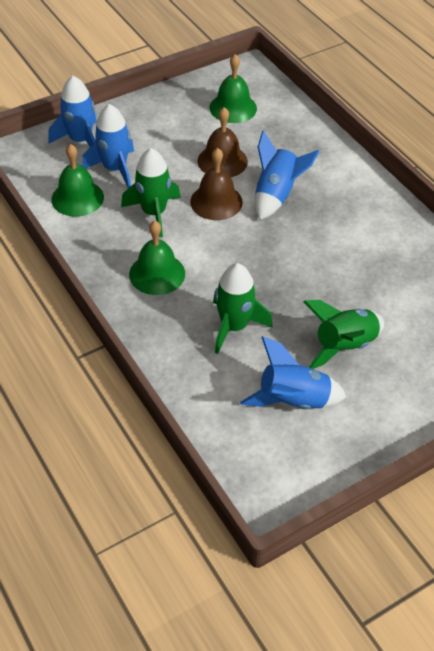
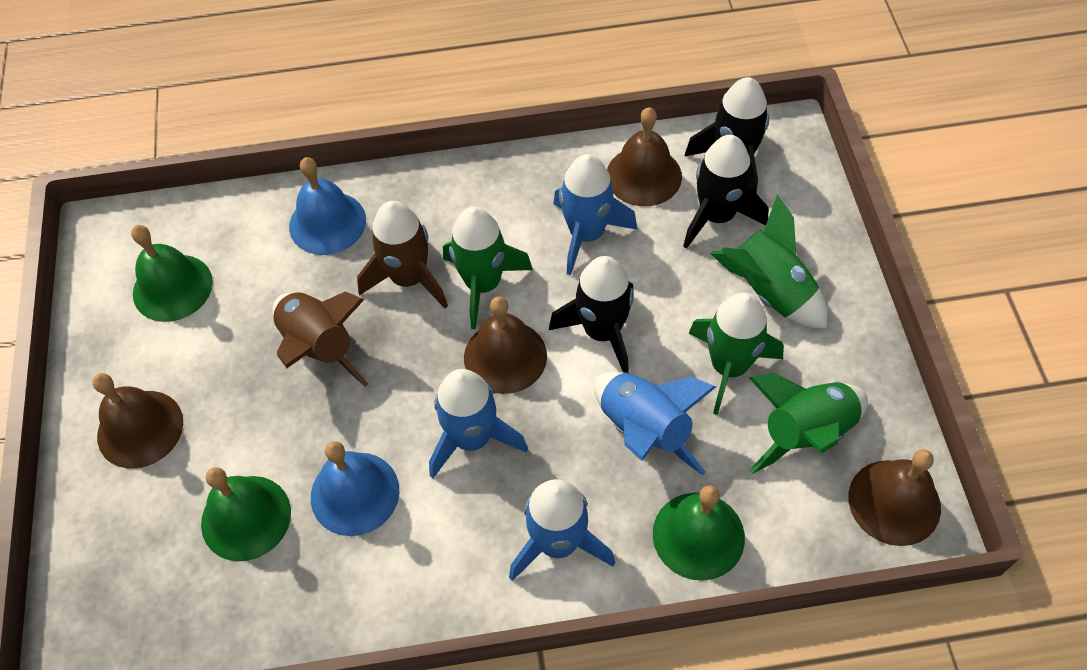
black rocket: none = 0 -> [549,256,634,373] [683,135,768,249] [684,77,769,193] = 3
blue bell: none = 0 -> [289,157,366,255] [311,441,399,536] = 2
brown bell: [190,148,243,220] [198,107,248,177] = 2 -> [92,373,183,468] [464,297,547,394] [607,107,682,206] [848,449,941,546] = 4
brown rocket: none = 0 -> [273,292,368,387] [357,201,448,308] = 2
green rocket: [121,148,181,237] [213,263,273,354] [303,300,384,369] = 3 -> [443,207,533,329] [689,293,784,415] [710,195,827,329] [749,373,868,474] = 4

